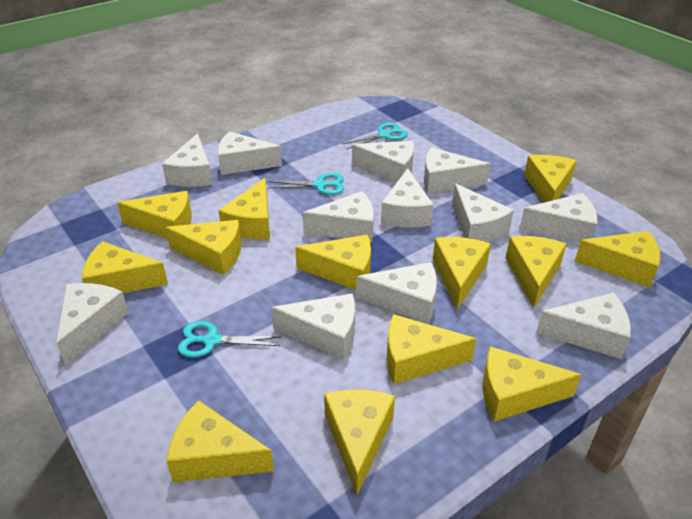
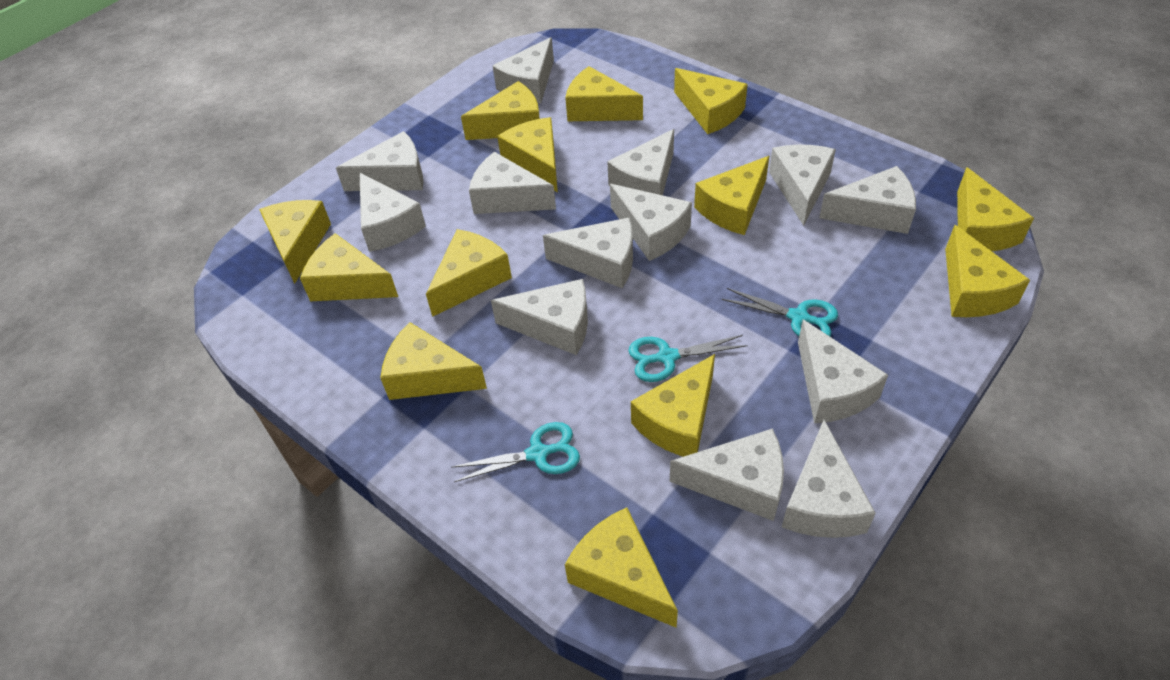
white cheese: [56,283,129,365] [162,134,213,187] [218,131,282,175] [271,293,355,360] [303,191,374,242] [352,141,414,183] [356,262,437,324] [381,168,434,227] [424,147,490,193] [452,183,514,242] [520,193,597,243] [536,293,631,359] = 12 -> [336,131,423,191] [359,172,426,252] [469,152,556,214] [491,279,588,355] [493,37,554,103] [543,217,633,288] [607,129,674,195] [610,184,692,261] [670,429,784,521] [769,145,836,226] [782,420,876,538] [798,320,888,423] [819,166,916,234] = 13

